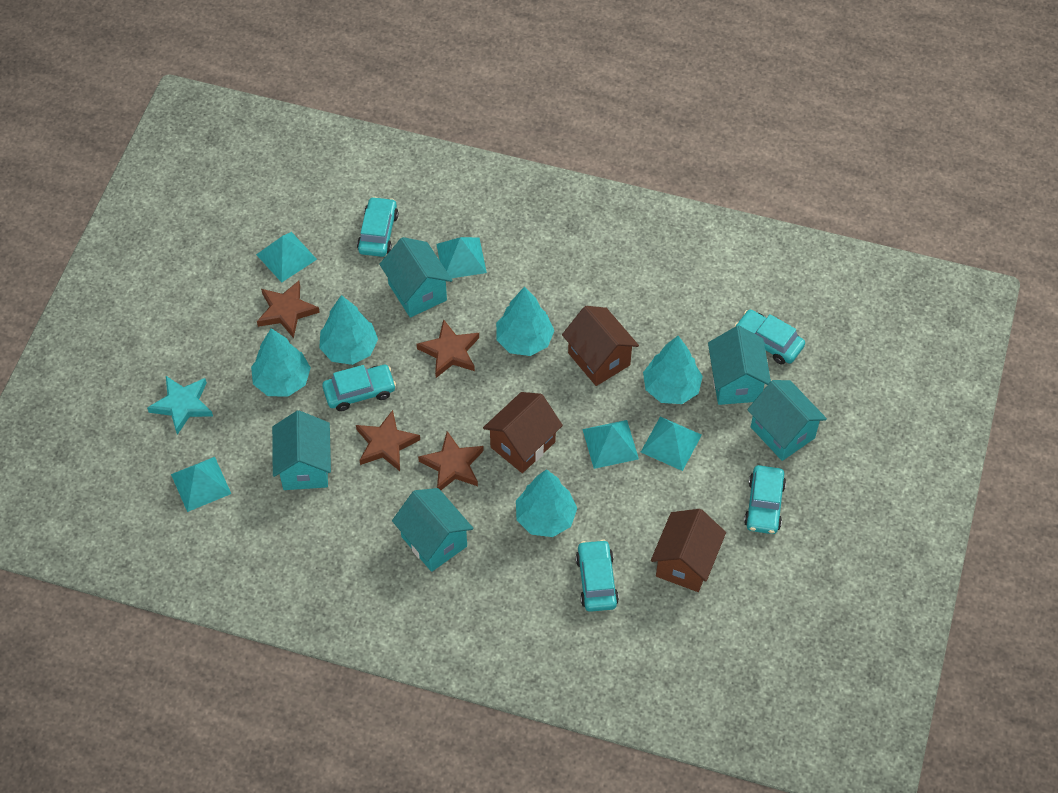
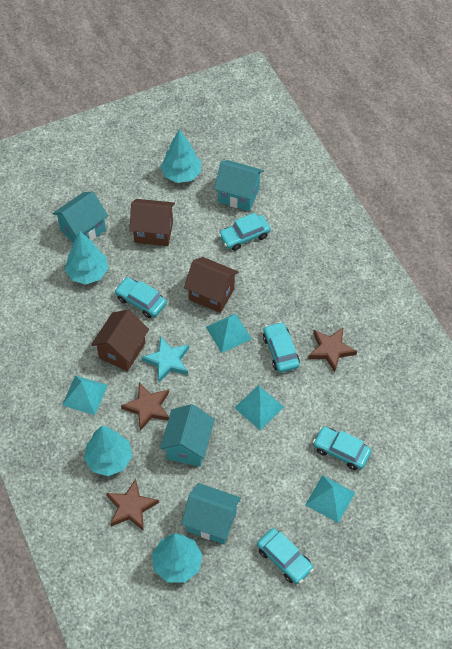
brown star: [257,281,320,338] [356,410,420,471] [417,319,479,378] [418,431,484,490] = 4 -> [106,479,159,531] [121,383,169,431] [308,328,357,372] = 3
turquoise house: [272,411,331,490] [379,237,452,318] [392,488,474,572] [708,326,771,405] [747,380,827,461] = 5 -> [52,191,108,242] [160,404,215,467] [181,483,241,544] [214,160,264,211] = 4
turquoise pyramid: [171,457,231,512] [256,232,317,283] [436,237,487,278] [582,420,639,469] [641,416,702,471] = 5 -> [62,375,108,415] [206,313,252,353] [235,385,284,430] [305,475,355,523] = 4
turquoise tree: [251,328,311,397] [319,295,378,365] [496,286,554,356] [516,469,577,537] [643,336,703,404] = 5 -> [65,231,108,284] [84,425,132,476] [152,533,202,583] [161,129,201,183] = 4

